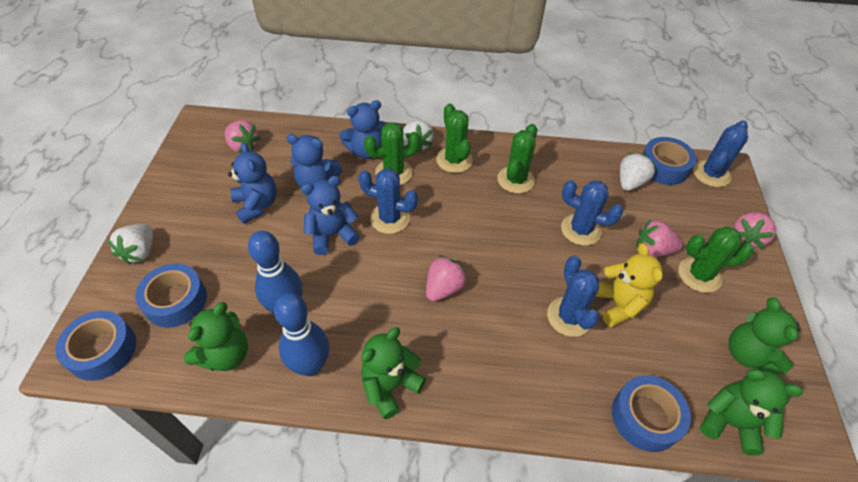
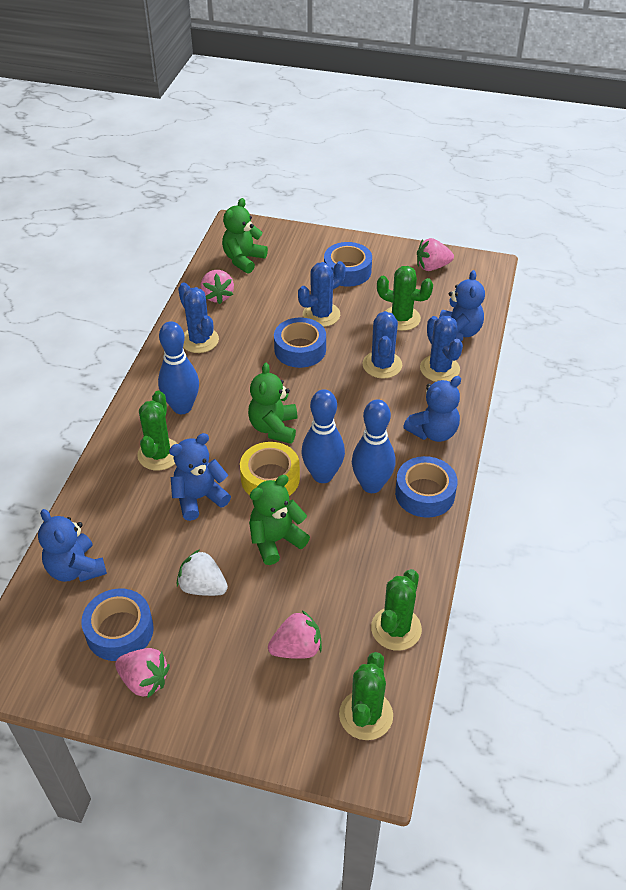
blue bowling pin: [248,231,303,313] [274,293,329,376] = 2 -> [158,321,199,414] [302,389,345,483] [352,399,396,493] = 3
green teddy bear: [184,302,248,371] [361,327,426,419] [700,369,803,455] [729,297,800,374] = 4 -> [222,198,268,274] [248,363,298,444] [249,475,310,565] = 3
white strawberry: [107,224,153,264] [403,120,434,154] [620,153,656,191] = 3 -> [177,549,228,596] = 1
yellow tape: none = 0 -> [240,442,300,496] = 1
yellow teddy bear: [595,243,663,327] = 1 -> none = 0

